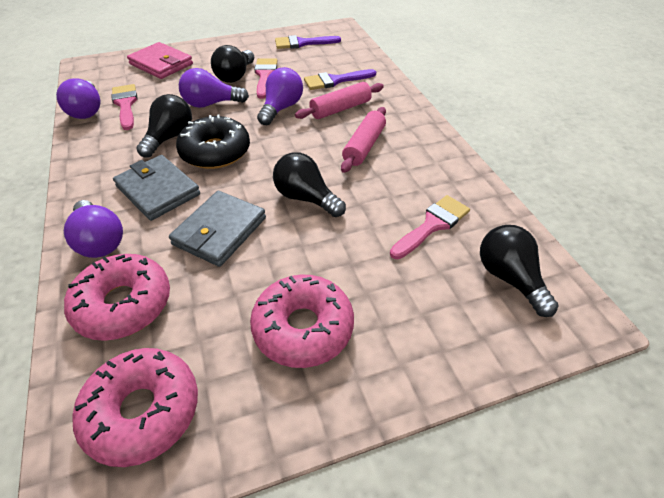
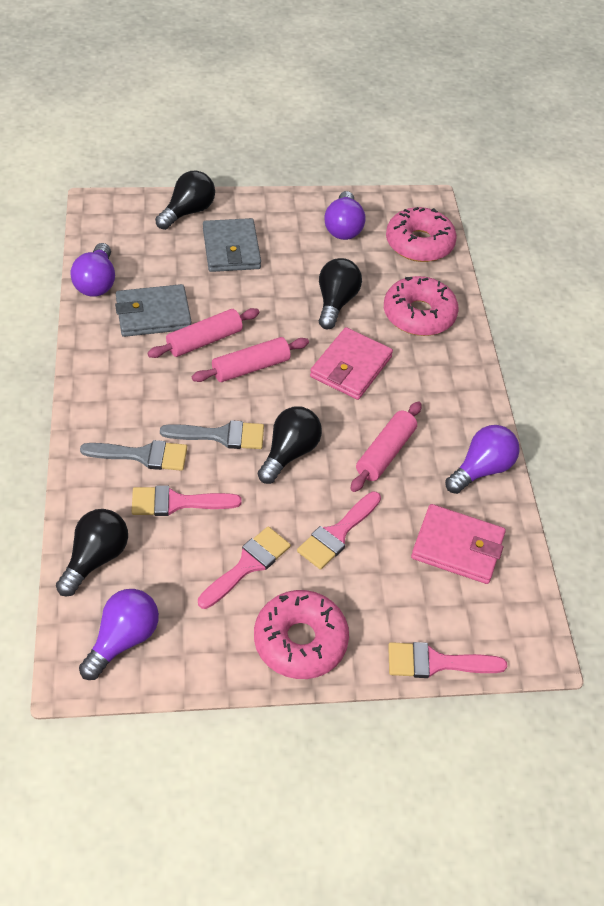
black donut: [176,114,250,169] = 1 -> none = 0
grey brush: none = 0 -> [80,440,187,471] [160,420,264,449] = 2
pink brush: [111,84,138,130] [254,58,277,99] [390,195,470,259] = 3 -> [132,486,241,516] [198,526,291,609] [297,491,381,570] [388,642,507,678] = 4
pink rolling pin: [295,82,384,119] [341,107,386,173] = 2 -> [147,308,259,358] [192,337,309,382] [351,401,422,492] = 3
pink wallet: [127,42,193,79] = 1 -> [310,327,393,400] [411,504,506,584] = 2
purple brush: [275,35,341,49] [304,69,376,90] = 2 -> none = 0

